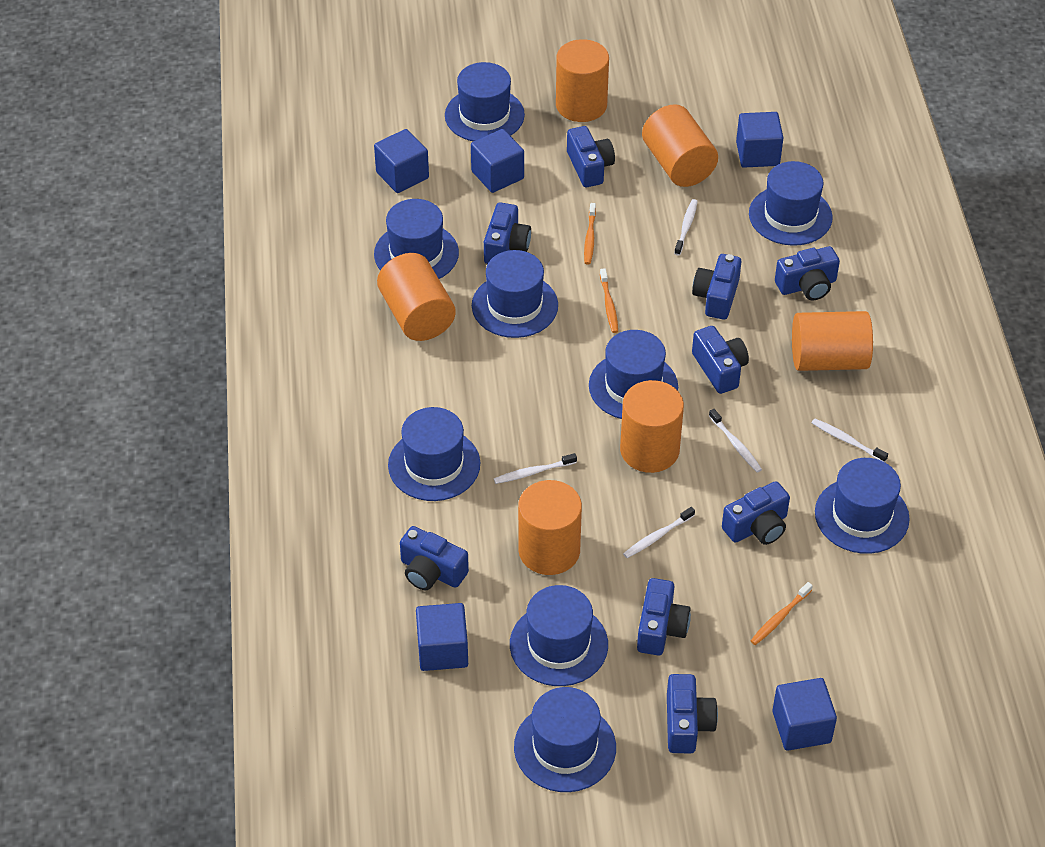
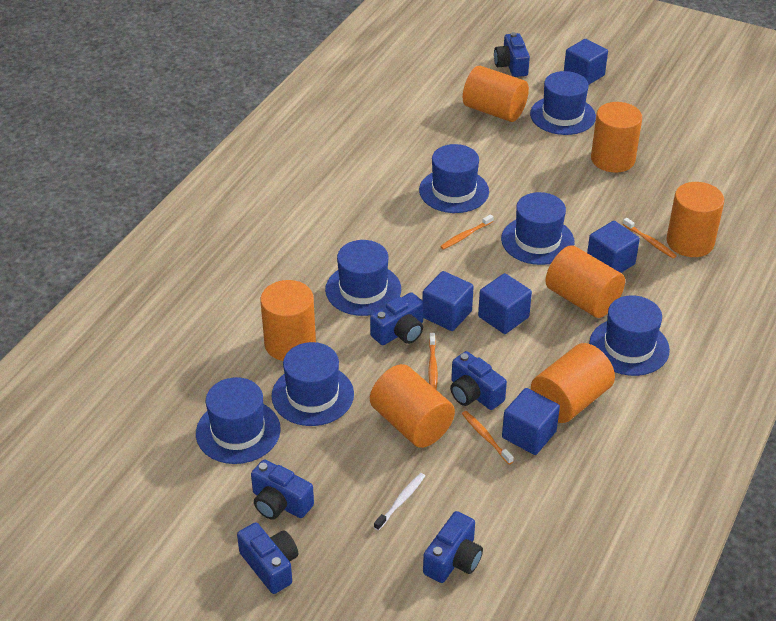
blue camera: [400,526,469,590] [484,202,531,264] [567,126,615,187] [637,578,691,656] [667,674,718,753] [692,254,742,320] [692,326,749,394] [722,481,790,545] [775,246,840,300] = 9 -> [237,522,298,594] [251,459,314,520] [370,292,424,345] [423,511,483,583] [450,351,507,410] [494,32,530,77] = 6
blue hat: [374,199,459,279] [388,407,480,501] [445,62,525,142] [472,250,558,338] [510,585,608,686] [514,687,616,792] [589,330,678,419] [749,161,833,246] [815,458,910,554] = 9 -> [196,377,281,464] [271,342,354,426] [325,240,401,316] [419,144,489,213] [501,192,575,265] [530,71,596,135] [589,295,670,376] = 7
orange cylinder: [377,253,456,341] [518,480,582,575] [556,39,609,122] [620,380,684,473] [642,104,718,187] [792,311,873,371] = 6 -> [260,280,316,361] [370,364,455,448] [463,66,529,122] [531,343,615,423] [545,245,625,318] [591,102,642,173] [667,182,724,257] = 7
orange toothbrush: [584,203,596,265] [600,268,618,333] [751,582,813,645] = 3 -> [428,333,438,390] [440,214,494,250] [462,411,514,464] [623,218,677,259] = 4
white toothbrush: [494,453,577,484] [623,507,695,558] [674,199,698,255] [709,409,762,472] [811,418,888,462] = 5 -> [374,473,425,531] = 1

